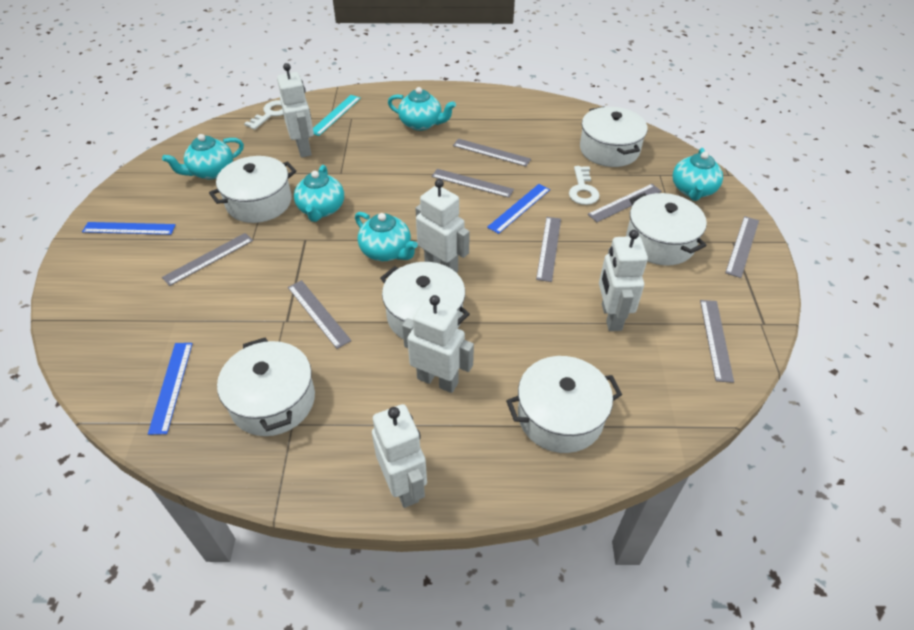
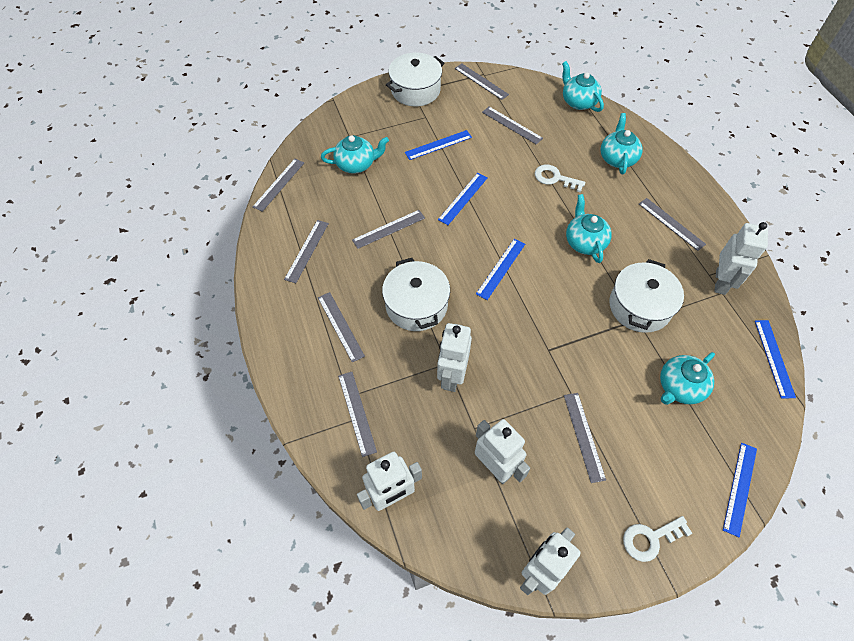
blue ruler: [82,222,176,235] [148,343,193,435] [487,184,550,234] = 3 -> [405,130,472,160] [438,173,487,225] [476,239,525,300] [723,443,757,537] [755,320,796,399] = 5
grey ruler: [162,233,253,286] [288,280,352,349] [432,169,514,198] [453,138,531,166] [536,217,561,282] [588,184,662,222] [700,300,734,383] [725,216,759,278] = 8 -> [252,159,304,212] [284,220,329,283] [318,292,365,362] [338,372,377,457] [352,210,425,249] [455,63,509,100] [482,107,543,145] [564,393,606,483] [639,198,706,251] = 9
turquoise ruler: [313,95,361,136] = 1 -> none = 0
white pot: [209,156,297,223] [217,337,315,436] [380,262,470,339] [506,356,622,453] [580,106,647,167] [626,193,707,266] = 6 -> [382,258,450,331] [386,53,444,106] [609,259,684,333] = 3

